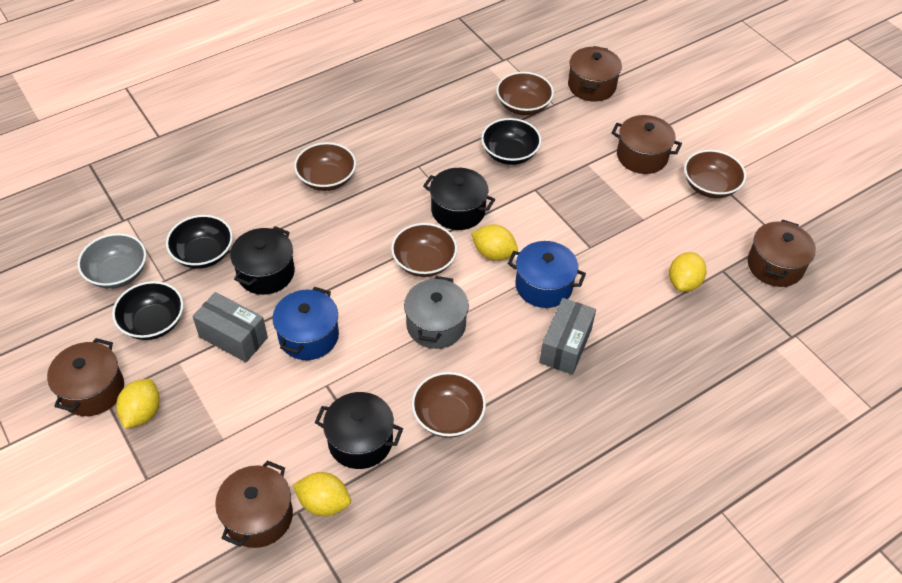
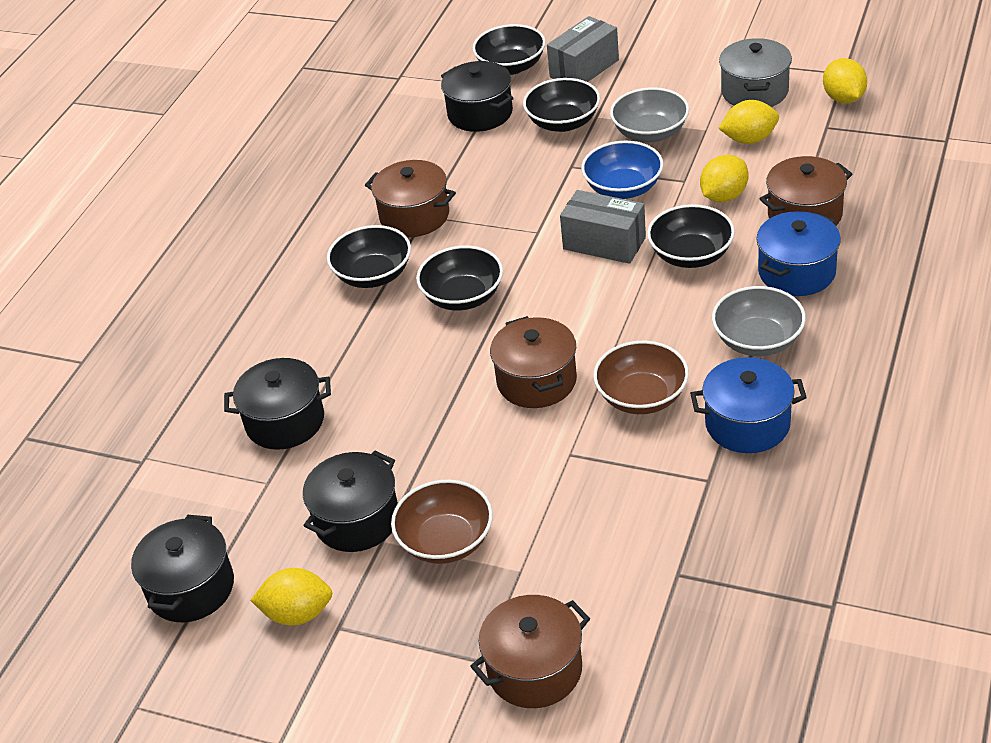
black bowl: [112,281,183,340] [166,215,233,269] [481,118,541,165] = 3 -> [327,225,411,288] [416,246,503,311] [473,24,546,75] [523,78,600,132] [647,204,735,268] = 5
black pot: [230,226,295,295] [315,392,403,469] [423,168,495,230] = 3 -> [131,515,234,622] [224,358,331,450] [303,451,398,552] [441,61,514,132] = 4
blue bowl: none = 0 -> [581,141,663,199] = 1
brown bowl: [294,142,356,191] [391,223,457,277] [412,372,486,438] [496,72,554,115] [684,150,746,198] = 5 -> [391,479,493,564] [593,341,689,414] = 2
brown pot: [47,338,124,416] [215,461,293,548] [568,46,622,101] [612,115,682,174] [748,220,816,287] = 5 -> [365,160,456,237] [470,595,590,708] [490,316,577,408] [760,156,852,226] = 4
grey bowl: [77,233,146,289] = 1 -> [610,87,689,142] [712,286,806,356] = 2

